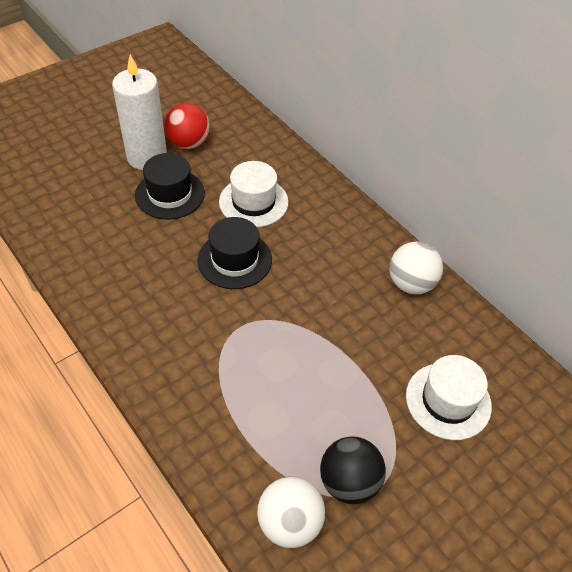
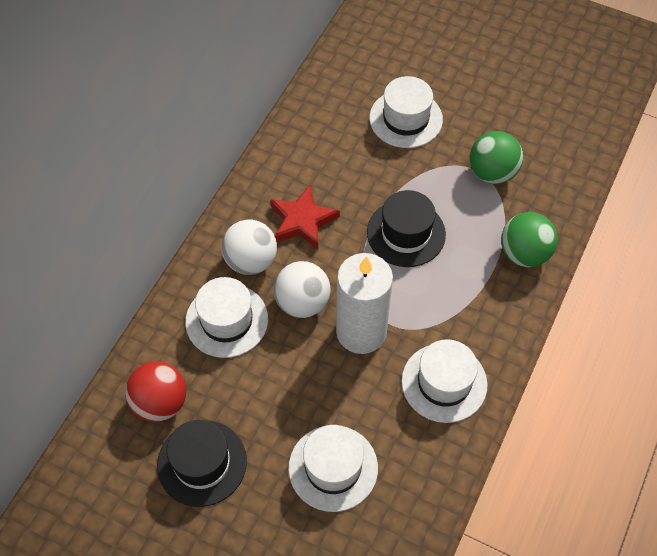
black ball: [320,437,386,504] = 1 -> none = 0
green ball: none = 0 -> [470,131,523,184] [501,212,558,267] = 2
red star: none = 0 -> [270,185,340,249] = 1
white hat: [219,161,288,227] [406,355,492,440] = 2 -> [185,277,268,358] [288,425,378,512] [369,76,443,148] [401,339,488,423] = 4

